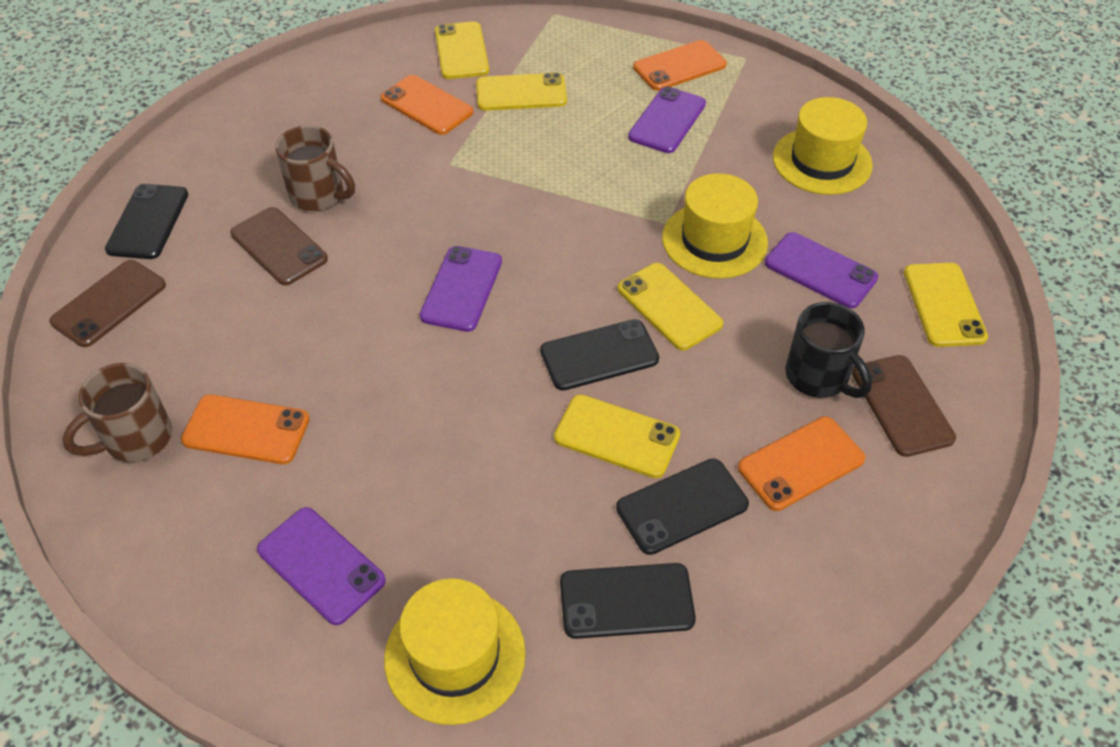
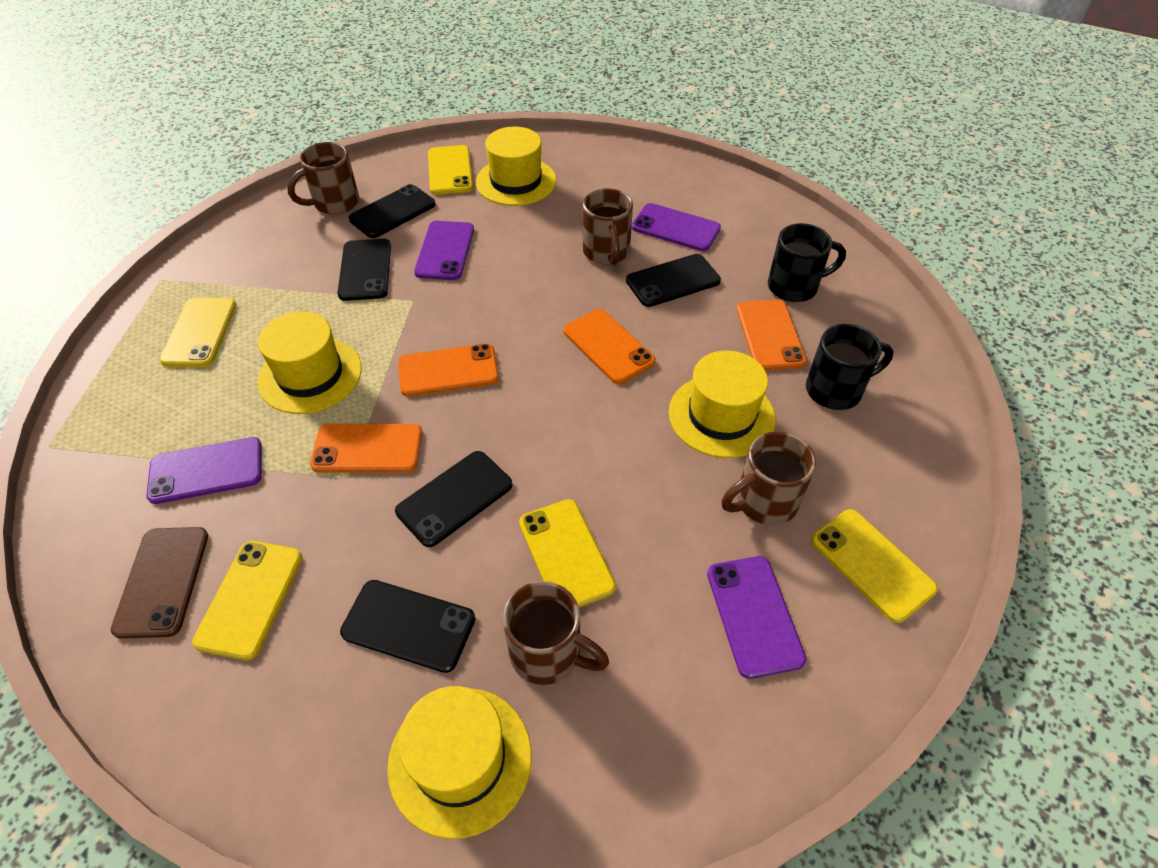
black mug: [785,302,872,398] = 1 -> [768,223,846,302] [806,324,894,410] = 2
black phone: [105,184,188,259] [540,319,659,391] [560,563,696,639] [616,458,749,555] = 4 -> [337,239,391,301] [340,580,475,673] [349,184,436,238] [395,451,513,547] [626,254,721,307] = 5
brown mug: [62,363,172,462] [275,125,355,211] = 2 -> [287,142,359,215] [503,581,609,685] [583,188,633,265] [722,431,816,525] = 4
brown phone: [49,260,166,347] [230,207,328,285] [852,355,956,457] = 3 -> [111,527,208,639] = 1
yellow hat: [384,578,526,725] [662,173,768,279] [773,97,873,195] = 3 -> [258,311,362,414] [387,686,532,839] [476,127,557,206] [669,351,776,458] = 4

